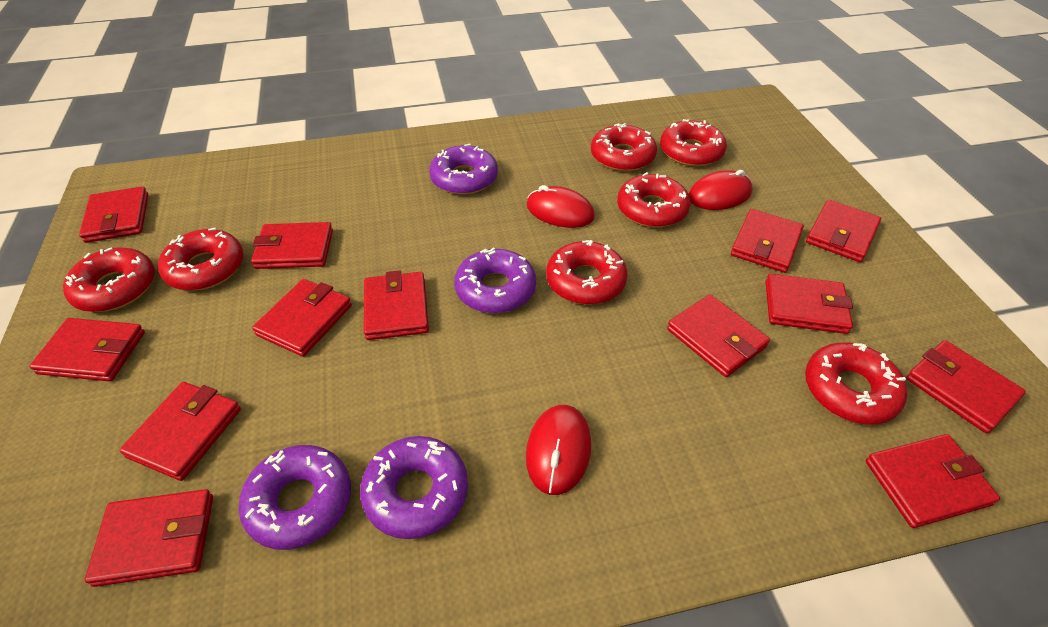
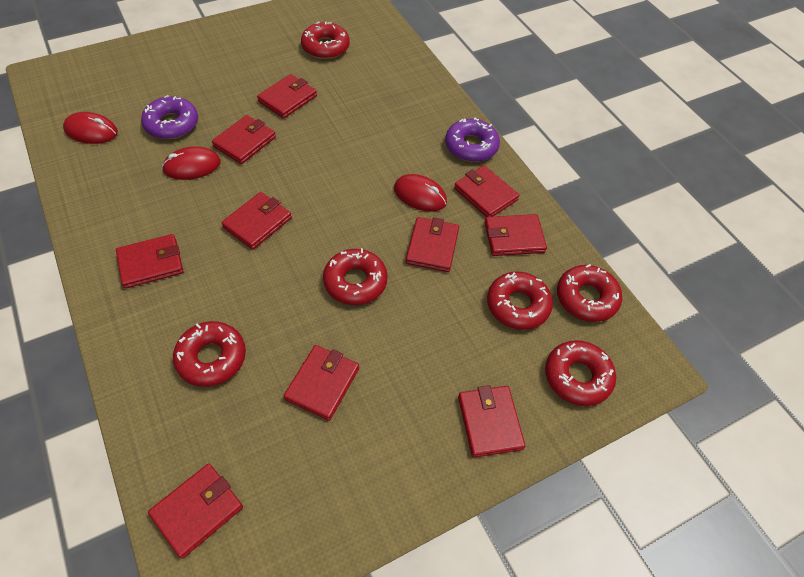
purple donut: [238,445,351,550] [360,436,468,539] [429,144,498,195] [454,247,536,313] = 4 -> [141,95,198,139] [445,118,500,162] = 2
red donut: [63,247,155,312] [158,227,244,291] [546,240,628,305] [591,123,657,171] [617,172,691,228] [660,119,727,167] [805,342,907,424] = 7 -> [173,321,246,387] [301,22,350,59] [323,248,388,305] [487,272,553,330] [545,340,616,406] [557,264,622,322] = 6
red wallet: [30,318,145,381] [79,186,148,243] [85,489,213,587] [119,382,241,481] [251,222,333,269] [252,279,352,357] [364,270,429,340] [667,294,770,377] [731,209,804,273] [765,274,853,334] [806,200,881,262] [866,434,1000,528] [906,340,1026,433] = 13 -> [116,234,183,289] [148,464,243,559] [212,115,276,164] [221,192,292,250] [257,74,317,119] [284,345,359,421] [406,217,459,272] [454,165,519,217] [458,385,525,458] [485,214,547,256] = 10

